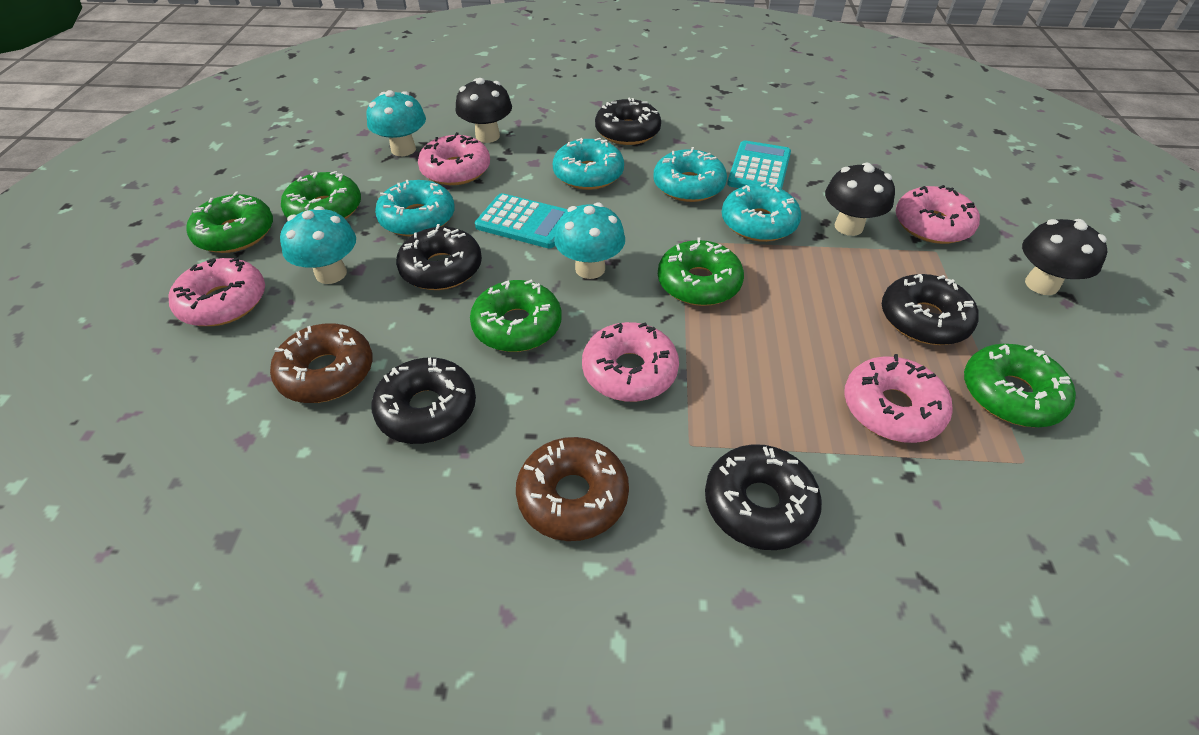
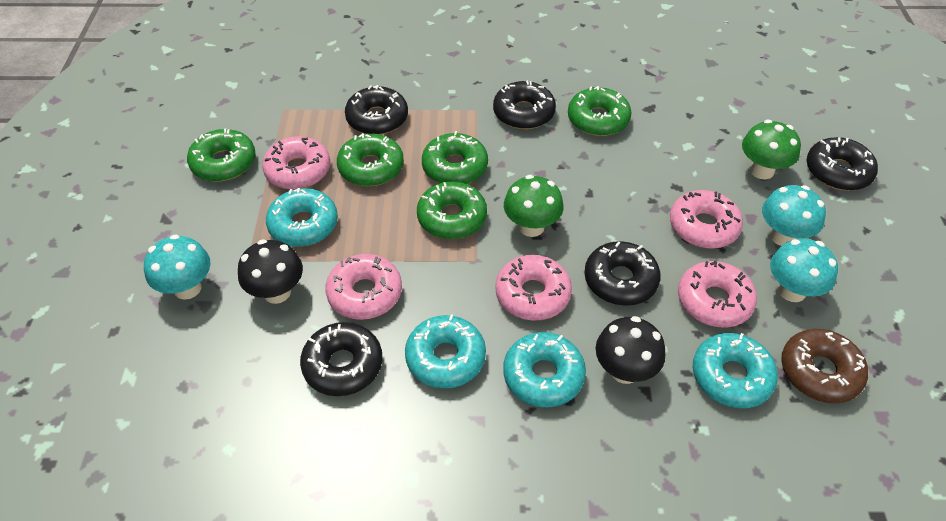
black mushroom: [455,78,512,143] [825,163,895,236] [1022,219,1107,295] = 3 -> [238,239,303,304] [596,316,665,384] = 2
brown donut: [270,324,373,403] [516,437,629,541] = 2 -> [781,329,868,403] = 1
green mushroom: none = 0 -> [504,175,564,237] [742,120,801,179] = 2
turquoise calculator: [475,193,568,248] [727,140,791,189] = 2 -> none = 0

